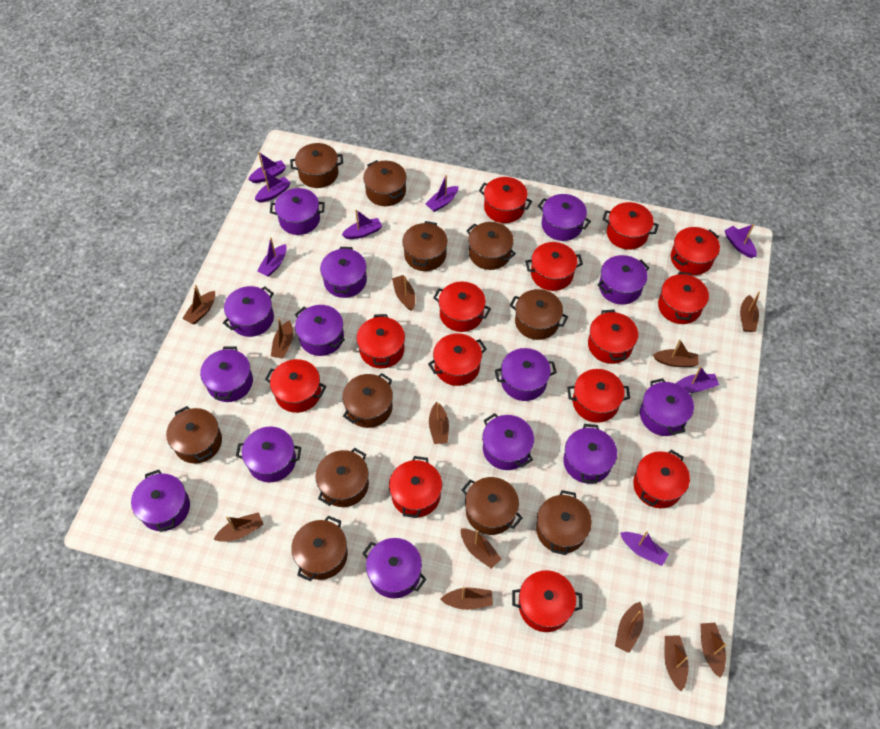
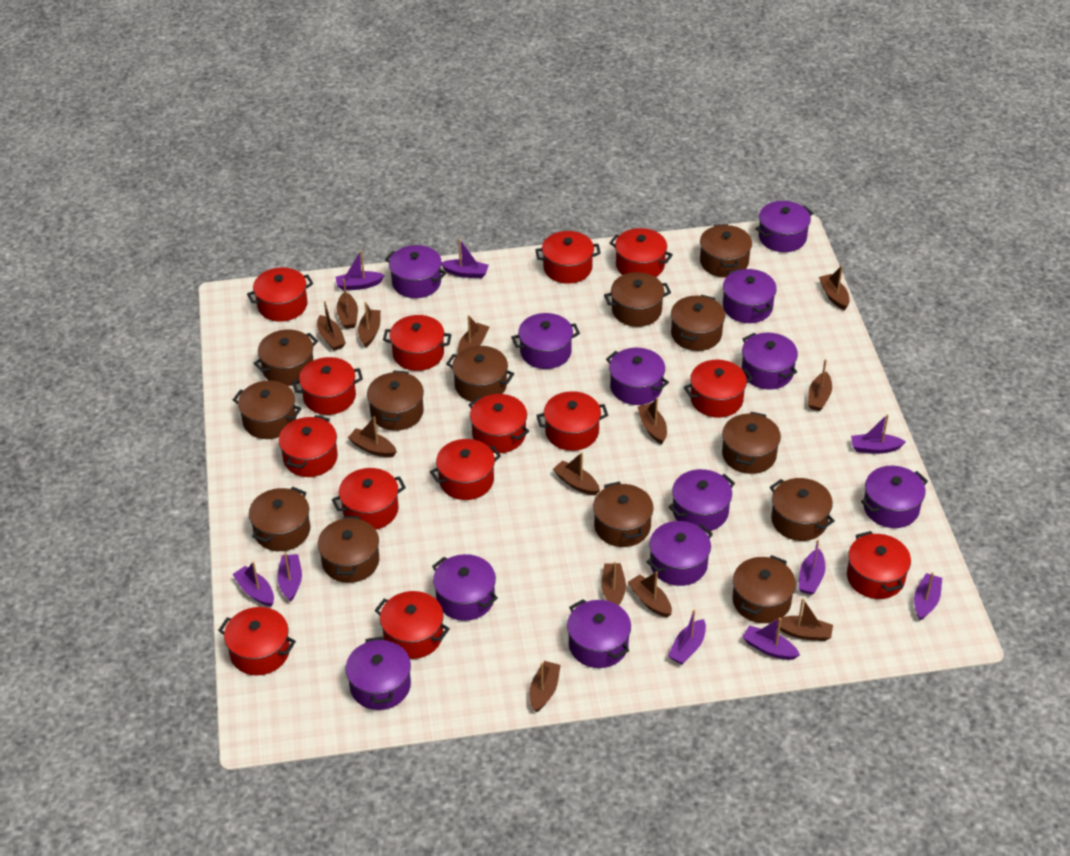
brown boat: [182,285,215,324] [214,512,263,542] [271,318,293,358] [392,275,415,311] [429,402,449,444] [440,587,493,610] [461,528,501,569] [615,602,644,653] [653,339,698,367] [665,635,689,691] [700,623,726,678] [740,292,760,332] = 12 -> [317,301,346,351] [337,279,358,329] [348,416,397,457] [358,302,381,347] [458,315,489,353] [530,661,561,712] [553,452,600,495] [601,562,626,605] [628,571,672,617] [638,398,667,444] [773,598,833,641] [808,359,832,411] [819,266,850,310] = 13
brown pot: [166,406,222,463] [290,143,343,188] [291,516,348,581] [315,448,369,507] [342,373,393,428] [363,160,407,206] [402,221,448,271] [461,477,523,535] [466,222,516,270] [510,289,568,340] [536,490,592,555] = 11 -> [233,380,302,439] [249,487,310,551] [253,329,318,386] [318,516,379,583] [367,371,424,431] [446,346,514,402] [593,482,653,547] [604,272,671,327] [671,294,725,351] [700,224,752,277] [722,412,781,474] [732,555,796,623] [770,478,835,541] = 13
purple boat: [248,152,286,183] [255,170,291,203] [257,237,287,277] [342,209,382,239] [426,175,458,212] [620,531,669,566] [676,366,719,393] [724,224,757,258] = 8 -> [232,562,274,607] [277,553,302,602] [336,251,385,291] [441,239,489,278] [668,610,706,664] [742,618,800,660] [799,540,825,595] [851,414,906,454] [914,572,942,620] = 9
purple pot: [131,470,190,532] [200,346,253,402] [223,286,274,337] [236,427,301,482] [270,188,325,235] [295,305,345,356] [320,247,367,298] [362,538,426,598] [482,413,534,470] [495,348,557,401] [538,194,591,241] [563,424,617,484] [598,255,649,305] [640,378,694,436] = 14 -> [346,637,411,710] [385,245,446,298] [432,554,498,621] [511,313,580,369] [567,599,631,668] [606,348,669,405] [647,521,713,586] [669,469,735,531] [723,268,777,323] [742,333,798,390] [755,201,813,252] [861,466,928,528] = 12

